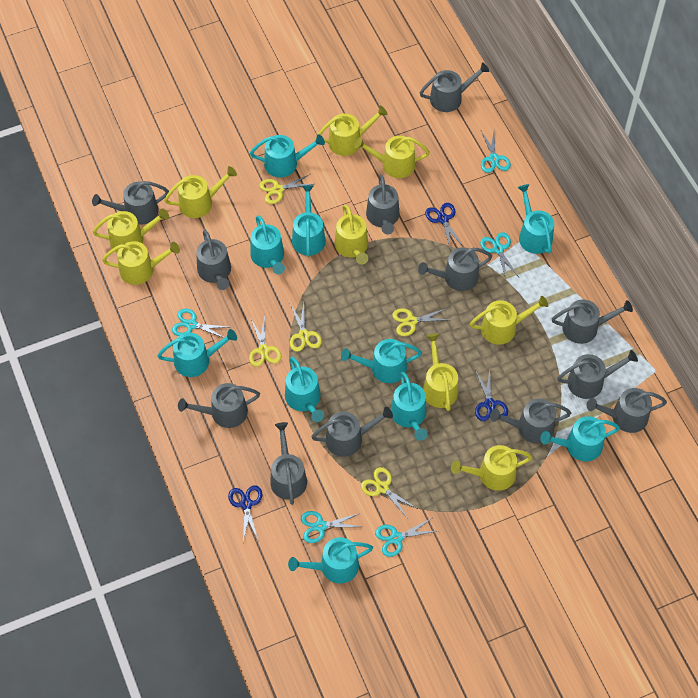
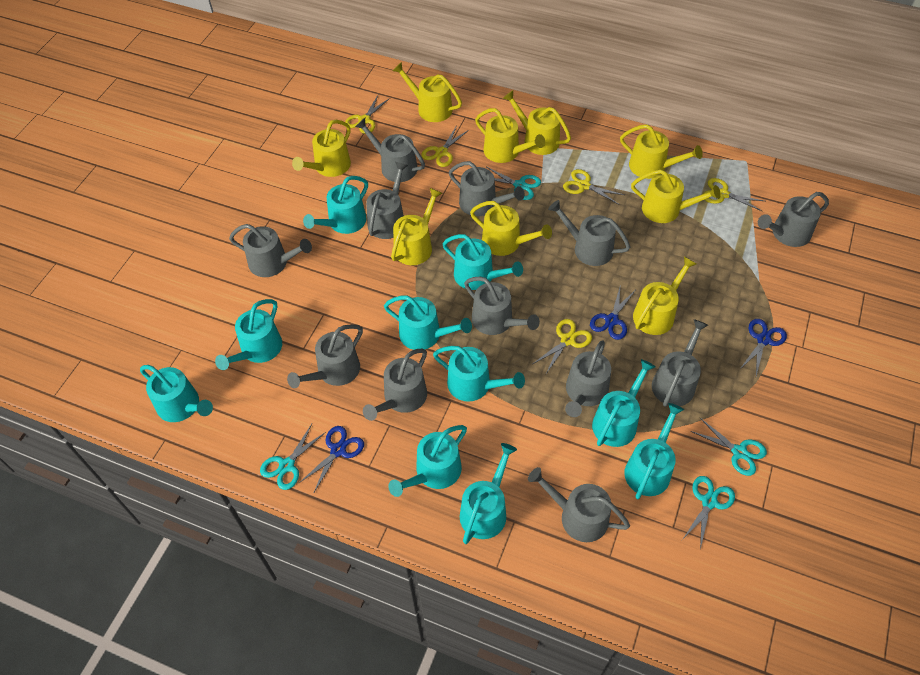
turquoise scissors: [172,309,227,338] [301,511,361,543] [375,518,437,557] [480,232,519,279] [481,131,511,173] = 5 -> [260,424,326,490] [487,167,541,200] [682,476,735,550] [691,418,767,476] = 4

